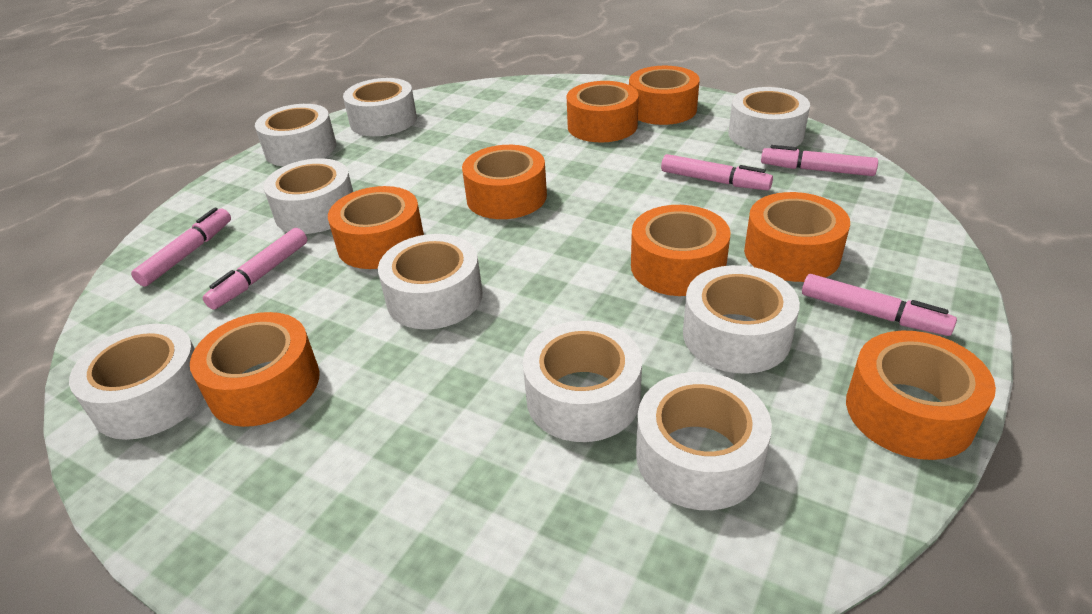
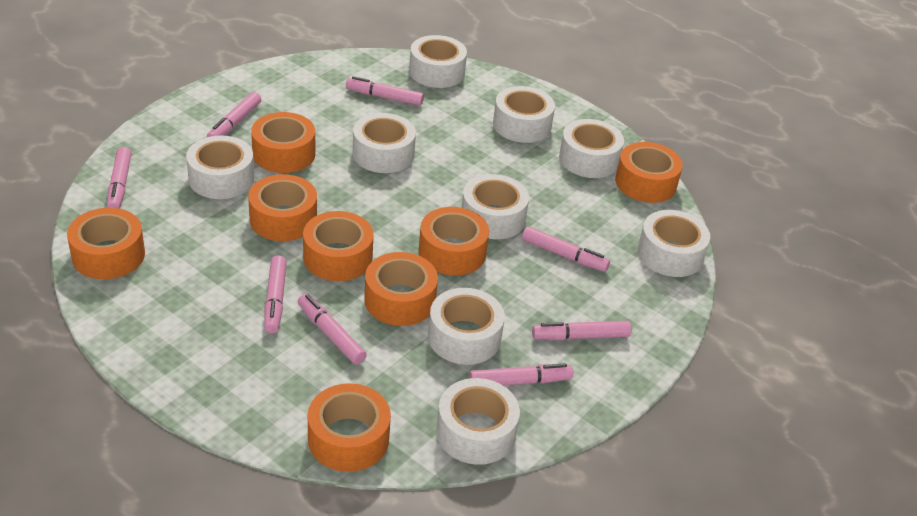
pink marker: [131,208,231,287] [203,228,307,310] [661,154,773,190] [761,145,878,176] [802,274,957,336] = 5 -> [107,147,131,209] [207,92,261,137] [264,255,287,334] [298,294,367,365] [346,76,424,106] [469,363,573,386] [522,227,610,272] [532,321,631,340] = 8

